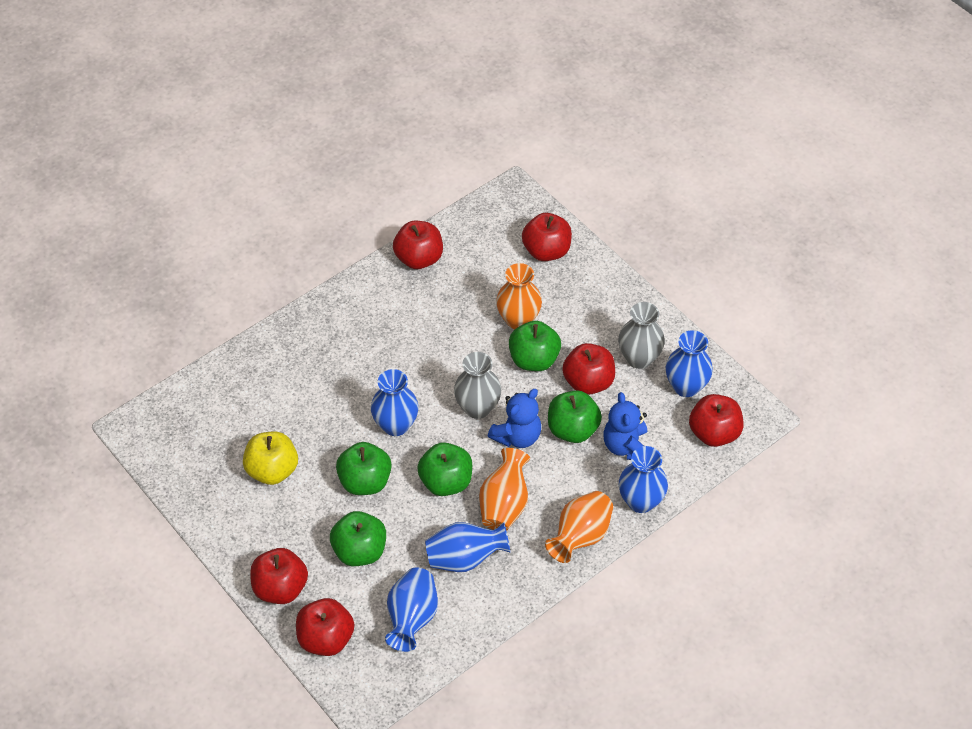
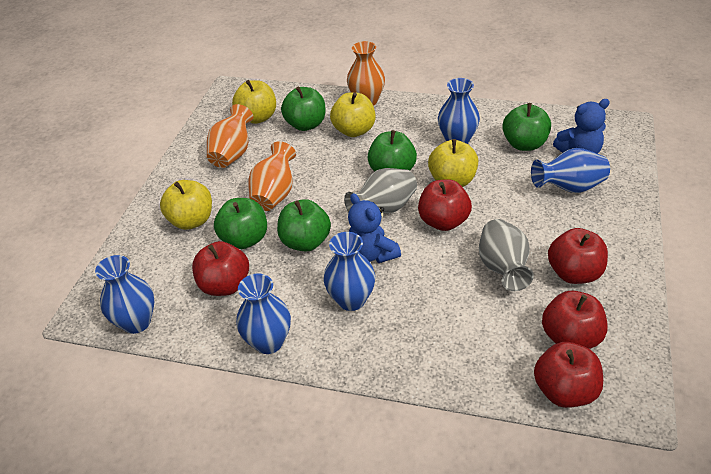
red apple: [250,548,308,604] [296,598,354,656] [393,221,443,269] [522,213,572,261] [562,343,615,395] [689,394,743,447] = 6 -> [192,241,249,296] [418,179,472,231] [534,342,603,408] [542,291,608,349] [548,228,608,284] = 5
yellow apple: [243,431,298,485] = 1 -> [160,180,212,230] [232,80,276,124] [330,92,375,137] [428,139,478,187] = 4

